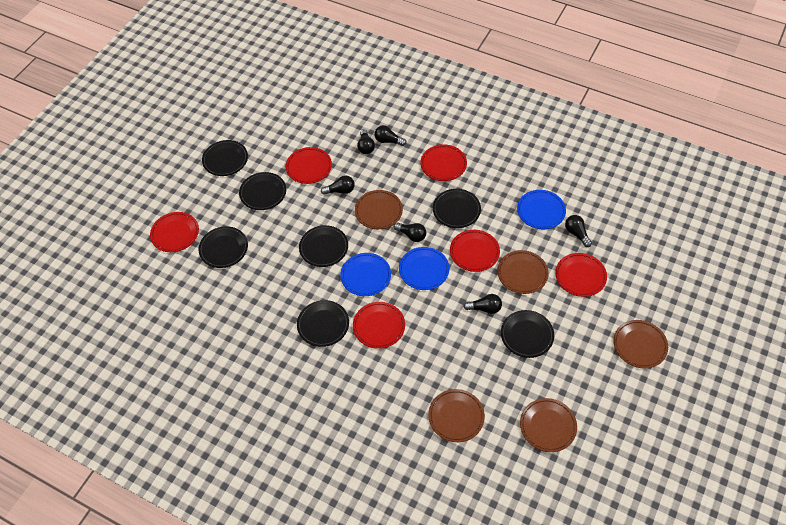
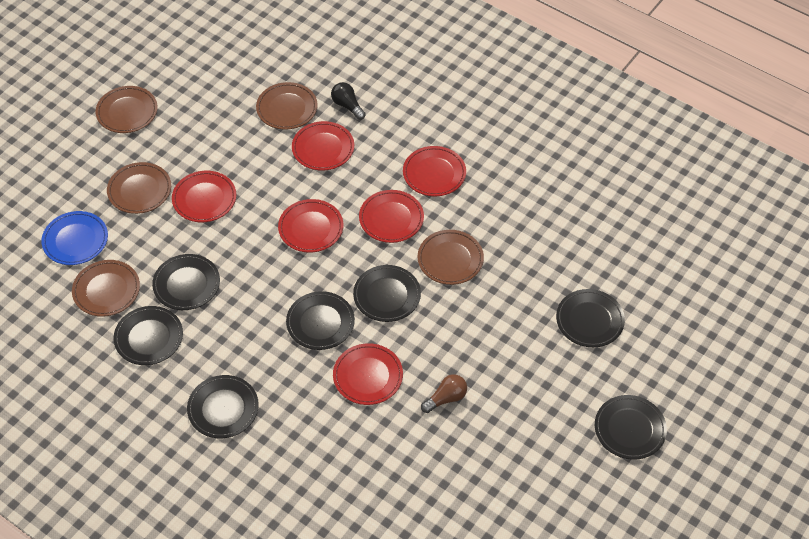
black light bulb: [321,176,355,195] [357,129,375,154] [374,125,407,146] [394,222,426,242] [463,294,502,314] [565,215,592,247] = 6 -> [331,82,366,120] = 1
blue plate: [341,253,391,296] [399,247,449,290] [517,190,566,229] = 3 -> [41,211,108,265] = 1
brown light bulb: none = 0 -> [421,374,467,413] = 1

